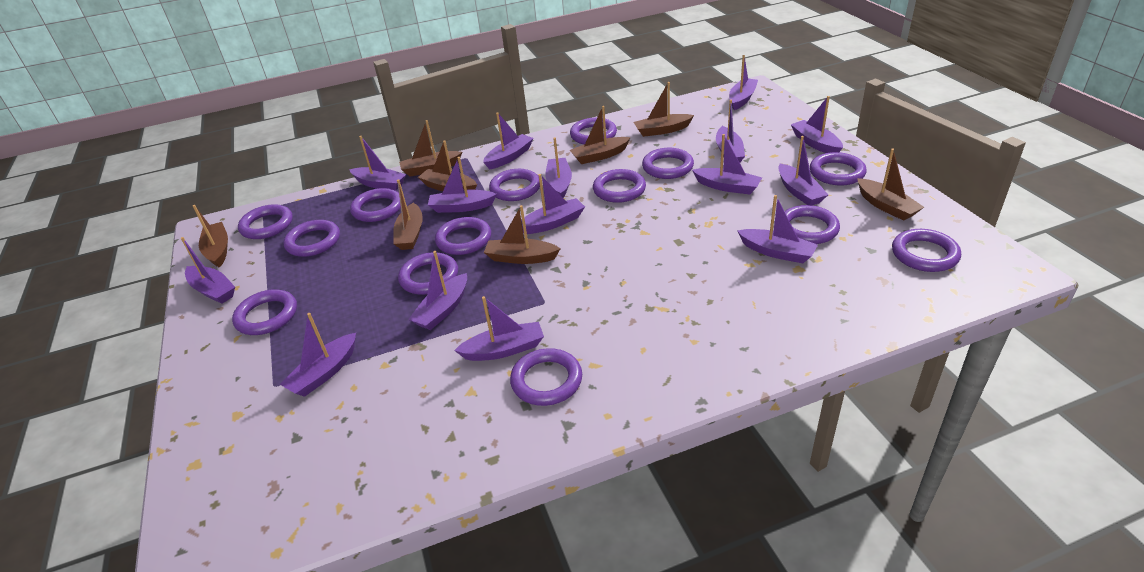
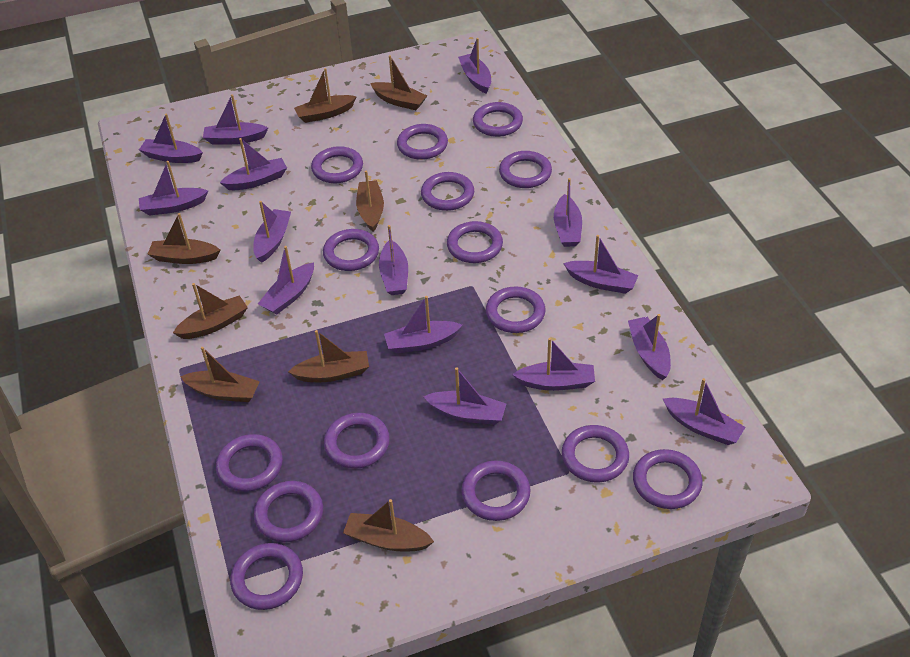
purple ring: [232,289,297,335] [238,204,293,239] [283,220,340,257] [350,188,401,222] [398,252,458,295] [435,217,491,255] [489,169,540,201] [510,348,582,406] [570,118,617,145] [593,169,646,203] [642,148,694,179] [785,205,840,244] [810,152,867,186] [892,229,961,272] = 14 -> [216,434,283,492] [230,543,303,610] [254,481,323,542] [311,146,363,183] [323,229,379,271] [324,413,390,469] [397,124,448,160] [421,172,474,211] [447,221,503,263] [461,460,530,521] [473,102,523,137] [486,286,546,333] [499,151,552,188] [562,425,629,483] [633,449,703,509] = 15

